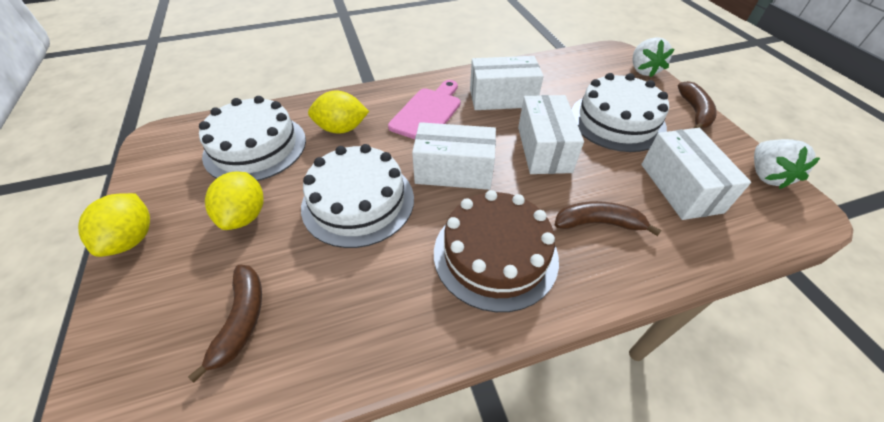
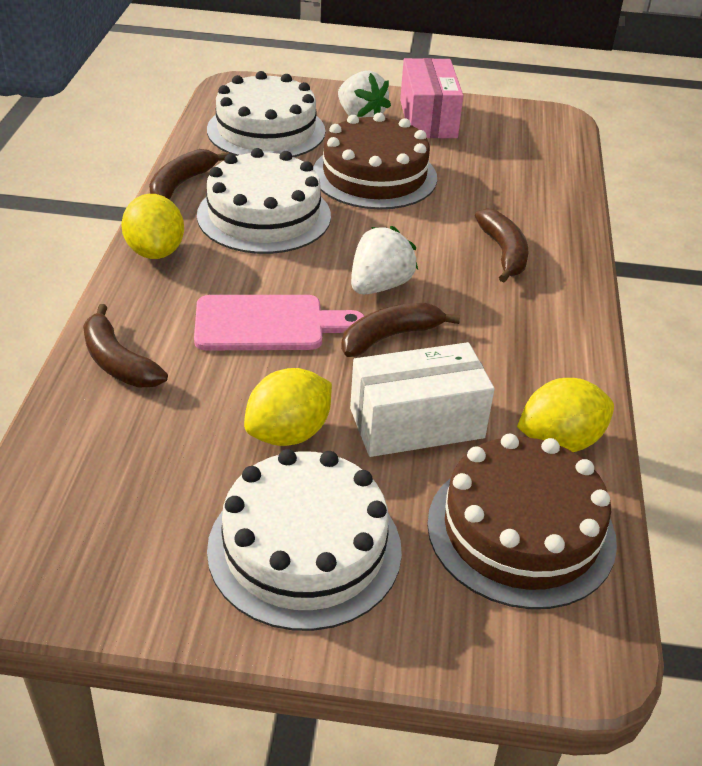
brown banana: [188,265,262,383] [555,201,662,236] [678,81,717,128] = 3 -> [83,304,168,388] [149,149,229,200] [341,303,460,357] [475,208,528,282] = 4
brown cake: [434,190,559,312] = 1 -> [313,113,437,209] [427,434,617,609] = 2
pink box: none = 0 -> [400,58,463,138] = 1
white box: [412,122,496,190] [470,56,544,110] [518,95,584,174] [641,128,751,220] = 4 -> [350,342,495,457] = 1

